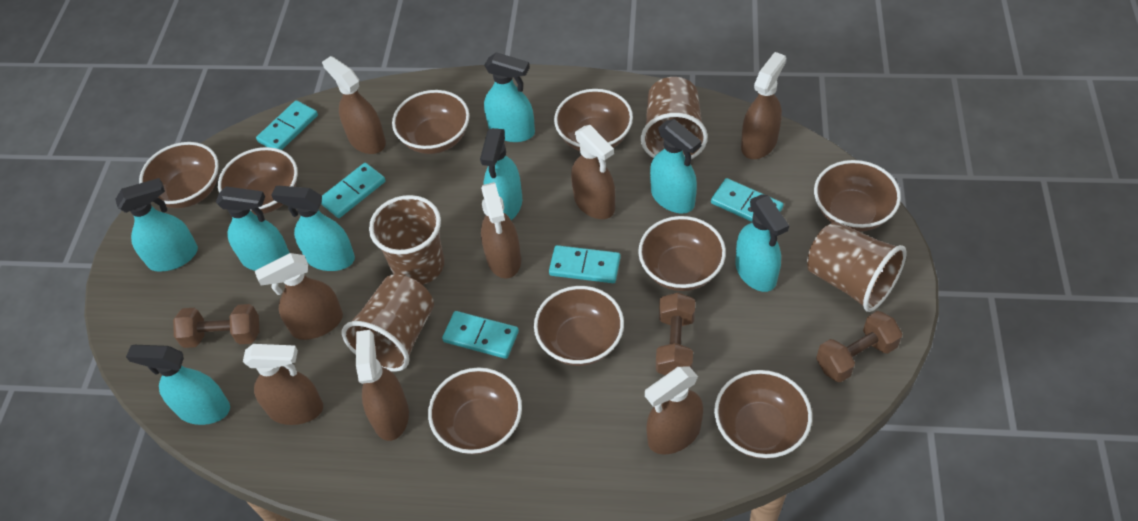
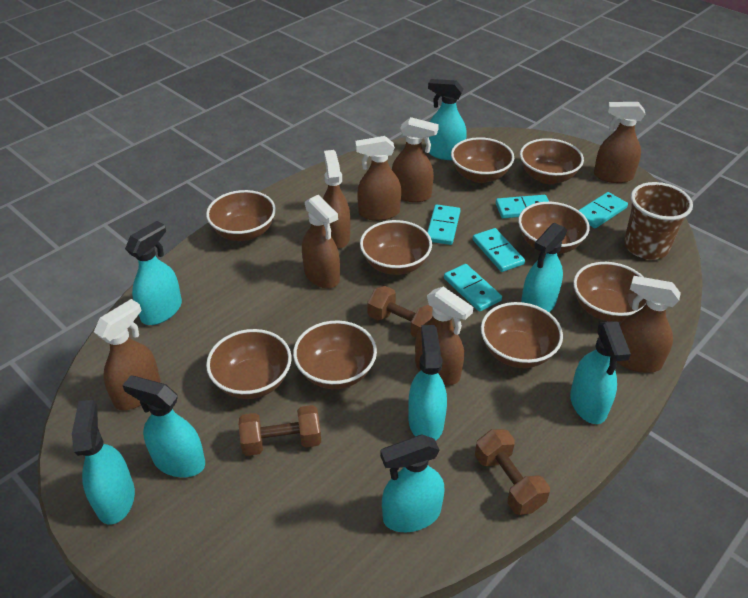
brown cup: [342,275,434,372] [369,195,444,285] [641,77,708,159] [807,222,907,312] = 4 -> [624,182,693,260] = 1

